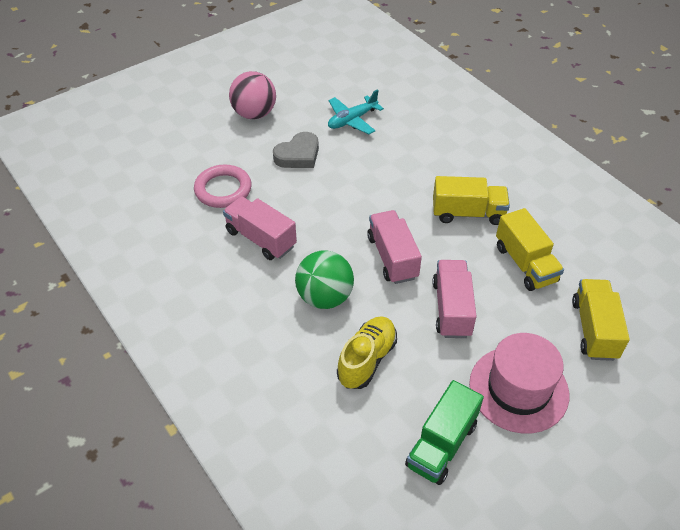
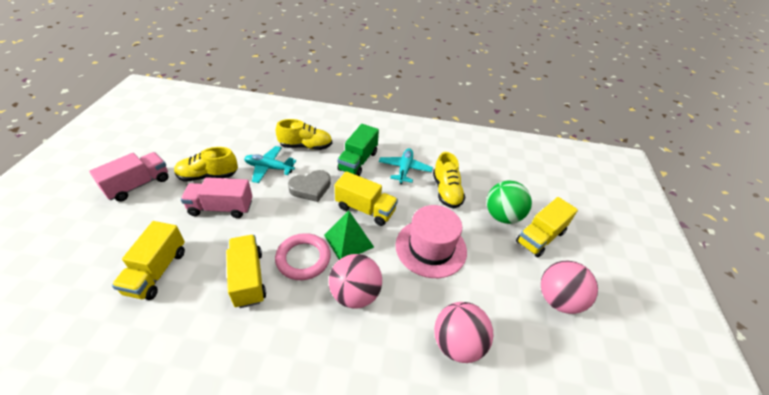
green pyramid: none = 0 -> [324,211,374,260] = 1
pink ball: [229,71,276,119] = 1 -> [329,254,382,309] [434,302,493,363] [541,261,598,314] = 3
pink truck: [223,197,297,260] [367,210,422,284] [432,260,477,338] = 3 -> [89,152,169,201] [181,177,252,218] = 2
turquoise plane: [328,89,384,134] = 1 -> [244,146,296,183] [379,148,433,184] = 2
yellow shoe: [337,316,397,389] = 1 -> [174,147,238,182] [276,119,332,150] [433,152,466,209] = 3
yellow truck: [433,176,510,225] [496,208,564,291] [572,279,630,361] = 3 -> [112,221,185,300] [226,235,266,308] [335,171,398,226] [516,197,578,257] = 4

